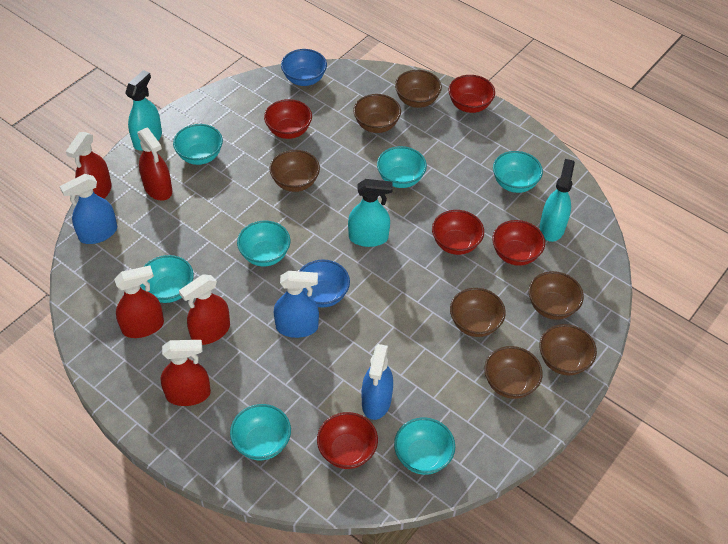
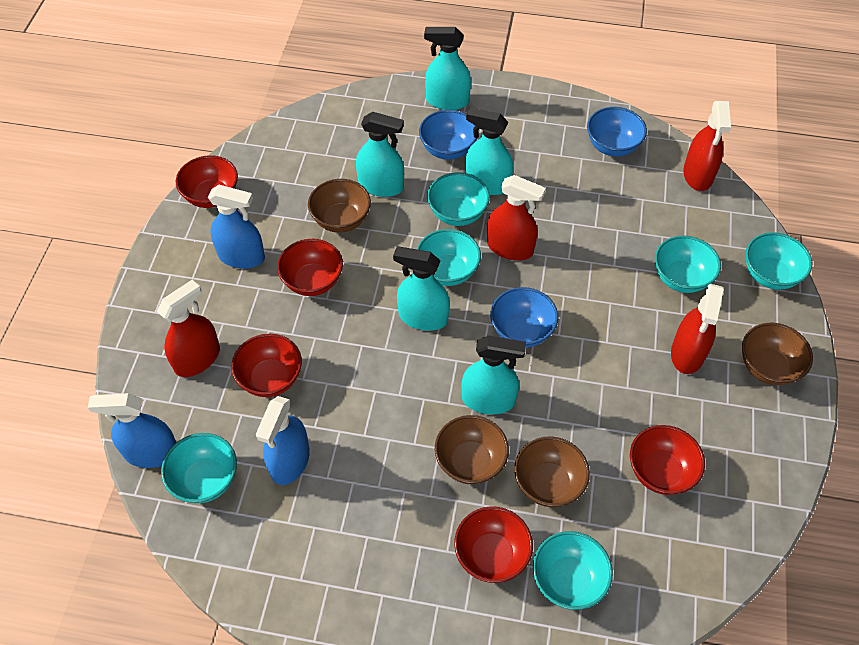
blue bowl: [281,49,327,86] [299,259,350,308] = 2 -> [419,110,477,160] [490,287,558,348] [587,107,647,156] = 3
brown bowl: [270,150,320,192] [353,94,401,133] [395,70,442,108] [450,288,506,337] [484,346,543,399] [529,271,584,320] [539,324,597,376] = 7 -> [308,179,371,233] [435,415,509,485] [514,436,590,507] [742,323,813,385] = 4
red spray bottle: [66,132,112,199] [114,265,164,338] [137,127,173,201] [161,340,211,406] [179,274,230,345] = 5 -> [157,280,220,377] [487,175,546,260] [671,284,723,374] [683,101,731,191] = 4
turquoise bowl: [140,255,194,303] [173,124,223,165] [230,404,291,460] [237,221,290,266] [377,146,427,188] [394,418,455,475] [493,151,543,193] = 7 -> [161,433,237,503] [417,229,481,286] [427,172,490,226] [533,531,613,610] [655,236,721,293] [746,232,812,290] = 6
turquoise spray bottle: [125,70,162,150] [348,179,393,247] [540,159,575,242] = 3 -> [356,112,404,197] [393,247,450,331] [424,27,471,110] [462,335,526,414] [465,107,513,195] = 5

